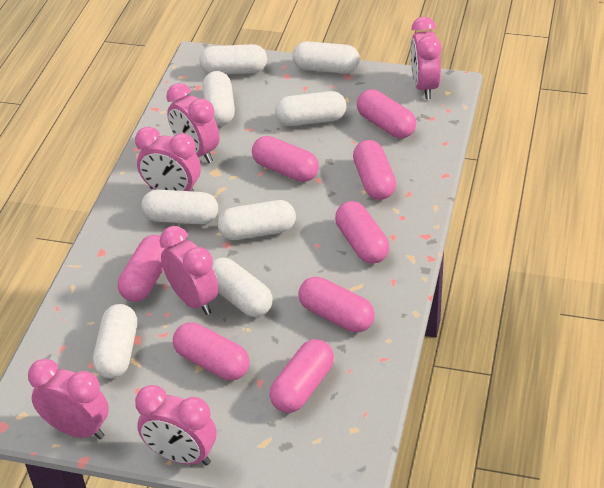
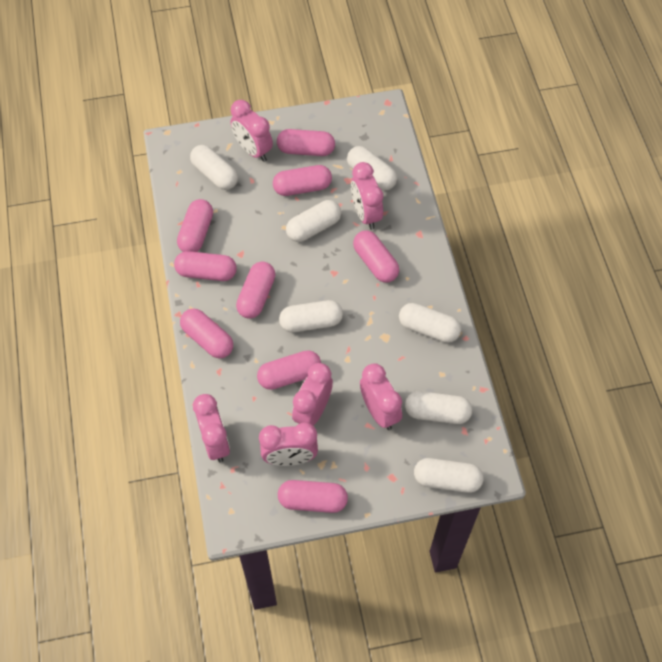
pink capsule: [118,235,165,302] [173,322,250,380] [252,136,319,182] [269,339,334,413] [298,277,375,332] [335,201,389,264] [353,140,396,200] [357,89,416,138] = 8 -> [174,251,237,281] [177,199,213,252] [180,308,233,359] [236,262,275,319] [257,350,321,390] [273,165,332,196] [277,129,335,156] [278,480,348,513] [353,230,399,283] = 9
white capsule: [93,304,137,379] [141,189,218,224] [199,44,267,74] [202,71,235,126] [212,258,273,317] [218,200,296,240] [275,91,346,126] [292,41,360,74] = 8 -> [190,145,238,190] [279,300,343,332] [286,200,341,242] [347,146,397,191] [399,303,461,343] [405,391,472,424] [414,458,484,493] = 7

